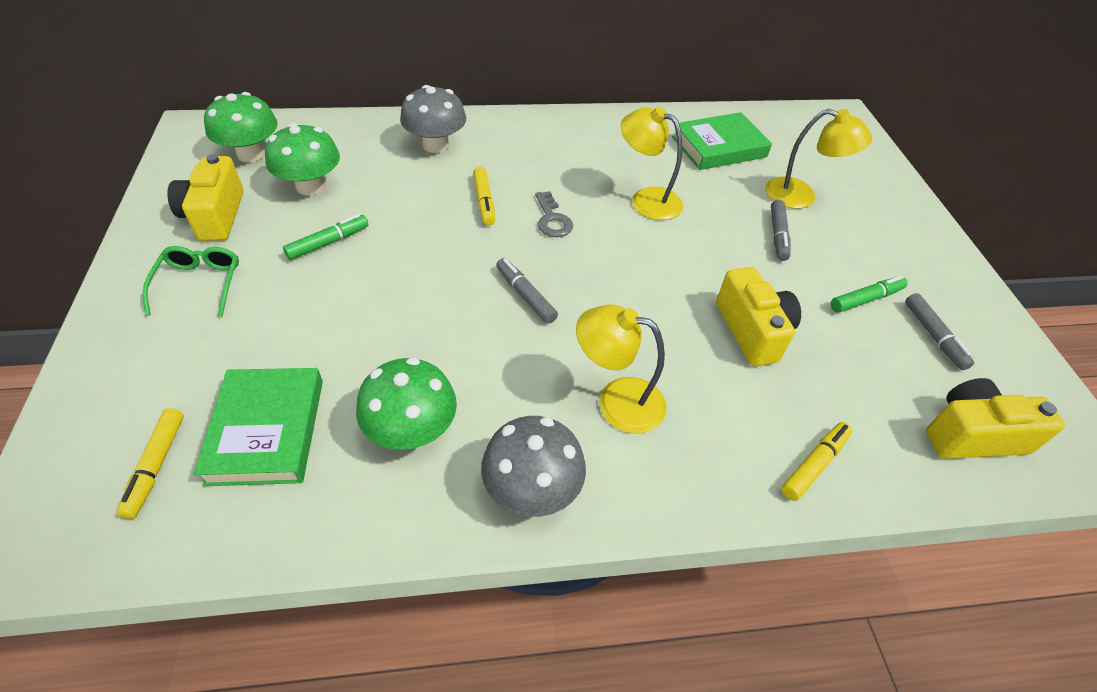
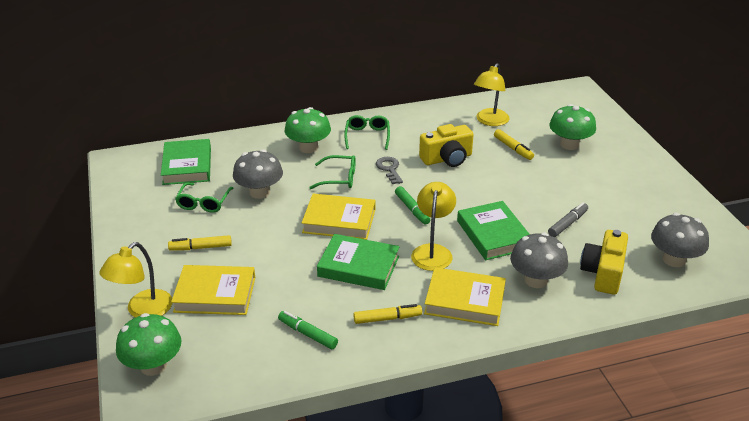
green book: [194,368,323,486] [672,112,772,170] = 2 -> [161,139,211,185] [317,234,400,290] [457,201,530,260] = 3
green glasses: [142,246,239,317] = 1 -> [175,182,234,213] [309,155,356,189] [344,115,390,150] = 3
grey marker: [496,258,558,324] [771,200,790,261] [905,293,974,370] = 3 -> [548,203,588,237] = 1
grey mushroom: [400,85,466,153] [481,416,586,517] = 2 -> [233,149,283,199] [510,233,568,288] [651,213,709,267] = 3
yellow book: none = 0 -> [171,265,255,315] [302,194,375,240] [424,267,506,326] = 3
yellow camera: [167,154,243,241] [716,267,801,367] [926,378,1065,459] = 3 -> [419,124,474,167] [580,230,628,295] = 2

